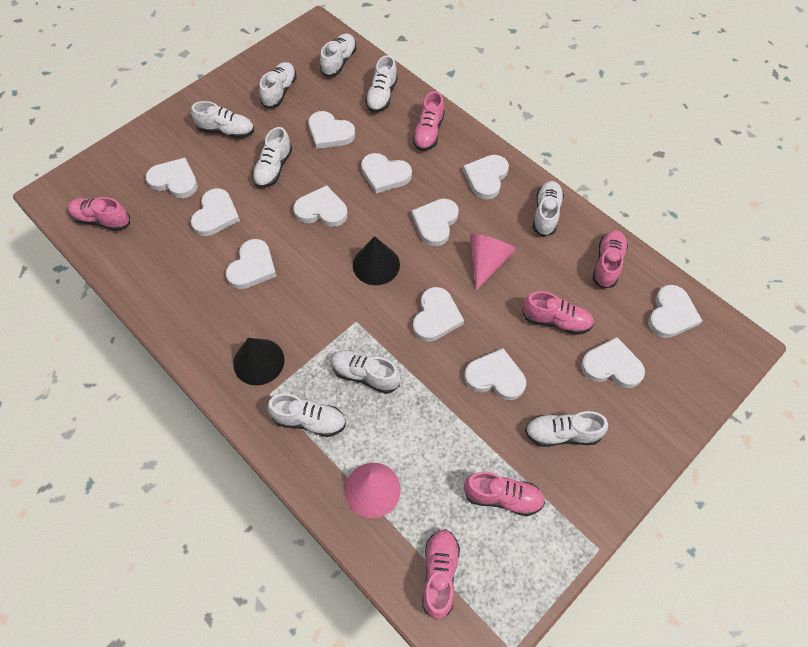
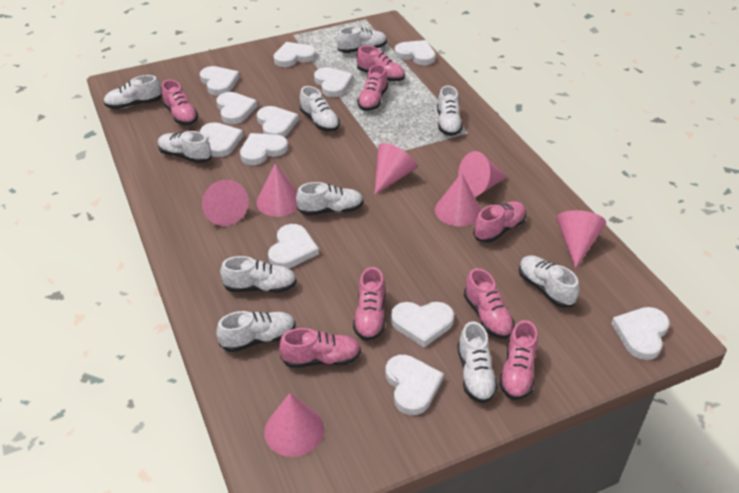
black cone: [233,338,284,385] [353,236,400,285] = 2 -> none = 0
pink cone: [345,463,401,518] [470,234,516,290] = 2 -> [202,180,248,226] [256,164,298,217] [264,393,324,457] [374,143,417,195] [435,173,481,226] [458,151,507,197] [556,210,606,268] = 7
pink shoe: [67,197,130,231] [412,91,445,151] [422,529,460,620] [463,472,545,516] [522,291,594,335] [592,230,628,289] = 6 -> [161,80,198,125] [279,328,361,368] [353,267,385,341] [357,46,405,81] [357,64,388,111] [464,268,515,339] [473,201,526,243] [499,320,538,400] = 8
white shoe: [191,101,254,138] [252,127,292,188] [259,62,297,108] [268,394,346,437] [320,34,357,77] [331,350,401,394] [365,55,398,112] [525,411,608,447] [533,181,564,237] = 9 -> [103,75,162,109] [158,131,212,163] [217,311,296,352] [220,256,297,293] [296,182,364,216] [300,86,340,132] [337,26,387,53] [437,86,463,136] [457,321,498,403] [519,255,579,308] = 10

